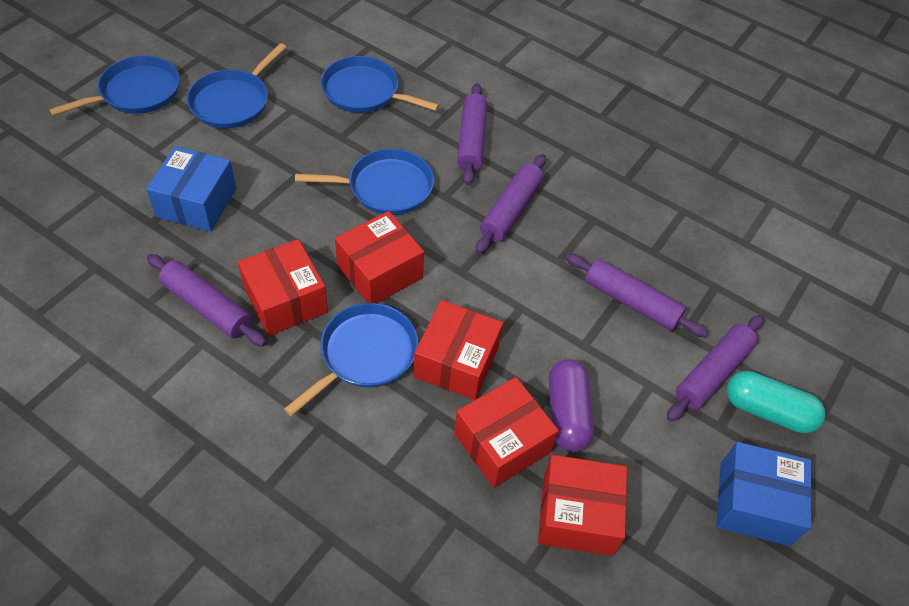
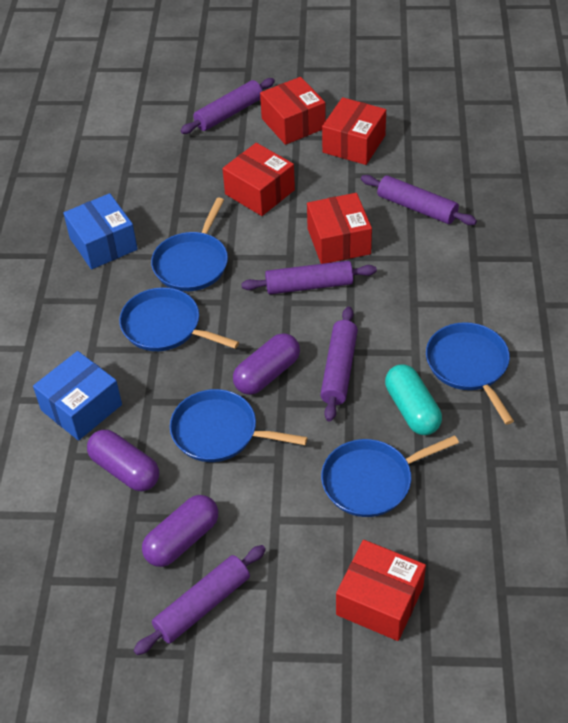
purple capsule: [549,359,594,452] = 1 -> [87,430,159,491] [142,495,218,567] [233,333,300,395] = 3

